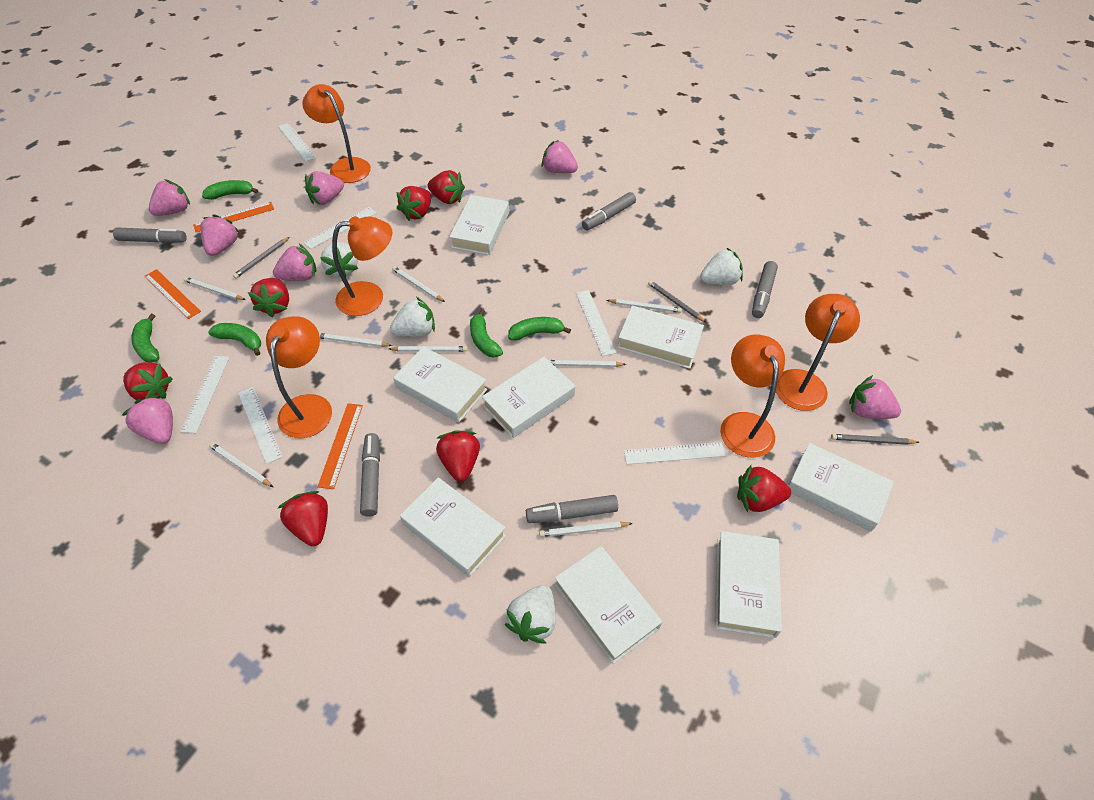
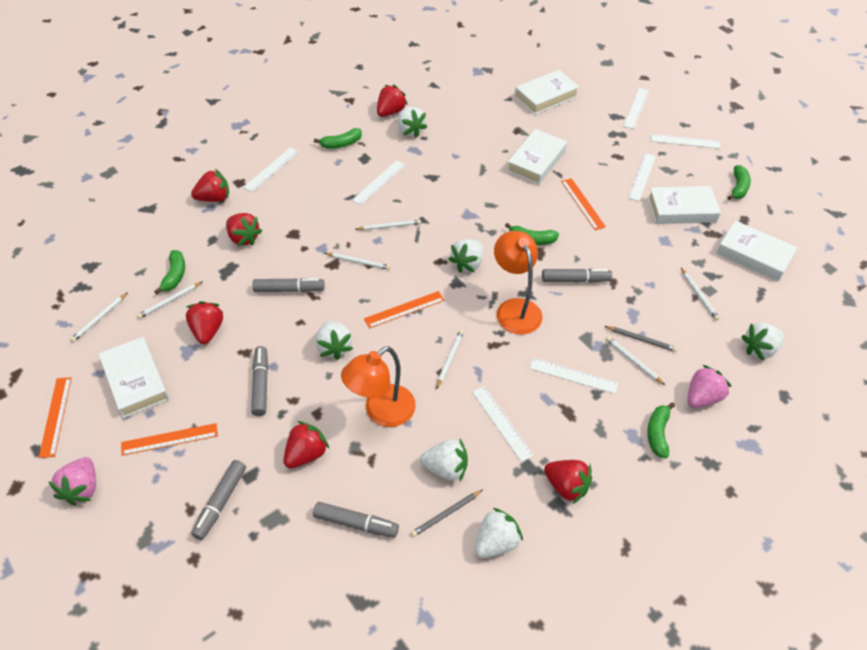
grey pencil: [233,237,289,278] [648,280,706,322] [831,434,919,445] = 3 -> [411,490,483,537] [605,326,677,352] = 2
orange lamp: [266,316,332,438] [303,84,371,183] [332,216,392,316] [720,334,785,458] [776,294,860,411] = 5 -> [341,346,416,427] [494,231,542,334] = 2
orange ruler: [144,269,201,319] [193,202,274,232] [318,403,363,489] = 3 -> [39,377,72,458] [121,423,218,456] [364,291,444,329] [561,178,606,230] = 4
pink strawberry: [121,395,173,444] [149,179,190,216] [200,214,240,256] [273,244,316,281] [305,171,344,205] [541,140,578,173] [849,375,901,419] = 7 -> [48,457,96,506] [687,365,731,408] = 2
red strawberry: [123,362,173,400] [248,278,289,318] [277,491,328,546] [397,186,431,221] [427,170,465,204] [436,430,480,482] [737,465,791,512] = 7 -> [186,301,223,344] [191,169,229,202] [226,213,262,246] [283,421,329,469] [377,85,408,117] [544,460,592,504] = 6
white book: [393,346,487,423] [400,477,506,577] [449,195,509,255] [482,357,575,438] [555,546,662,664] [617,306,704,369] [715,531,782,638] [788,443,894,532] = 8 -> [98,337,169,418] [507,129,567,185] [514,70,579,115] [647,186,721,224] [716,220,797,281] = 5
white pencil: [184,277,246,300] [209,442,273,487] [319,333,393,347] [389,346,467,352] [392,266,445,302] [539,521,633,537] [549,360,627,367] [607,299,682,313] = 8 -> [70,292,128,342] [137,281,203,319] [325,253,391,270] [356,220,421,230] [436,330,464,389] [606,336,665,385] [681,268,720,320] = 7
white ruler: [180,356,230,433] [238,387,282,464] [278,123,317,161] [303,207,376,249] [576,290,616,356] [624,442,726,464] = 6 -> [243,148,299,192] [352,160,406,205] [472,386,534,462] [529,358,618,394] [623,88,649,129] [628,153,656,201] [650,134,720,149] = 7
white strawberry: [320,242,358,277] [390,297,435,337] [505,585,556,644] [700,247,743,285] = 4 -> [316,320,353,360] [398,107,427,138] [420,439,468,481] [449,239,483,273] [475,508,523,558] [741,323,784,361] = 6

